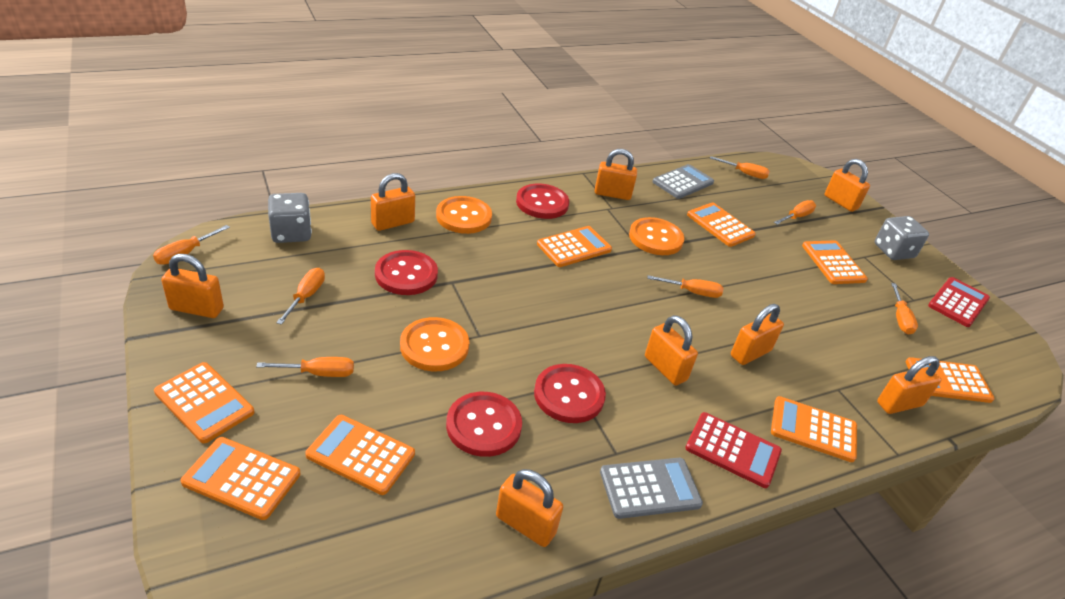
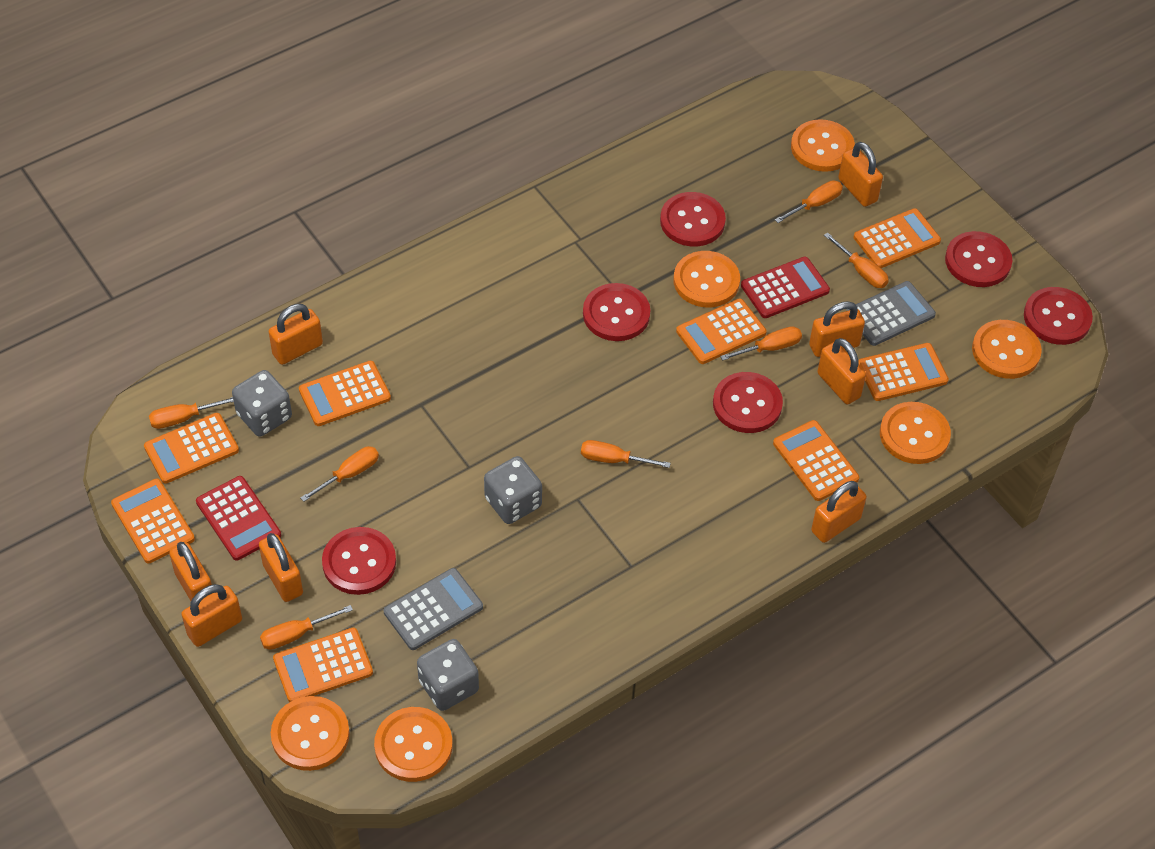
grey dice: [268,193,312,243] [875,216,929,260] = 2 -> [232,370,292,437] [417,639,479,711] [484,456,542,524] = 3
orange button: [400,317,469,371] [436,196,492,234] [629,217,684,255] = 3 -> [271,696,350,771] [374,707,453,782] [673,251,740,308] [791,119,855,172] [880,402,951,464] [972,320,1042,379] = 6
red button: [375,250,438,295] [446,392,522,457] [516,184,569,219] [534,364,606,423] = 4 -> [322,527,396,595] [583,283,650,341] [660,192,726,247] [713,372,783,433] [945,231,1012,287] [1024,287,1093,345] = 6

